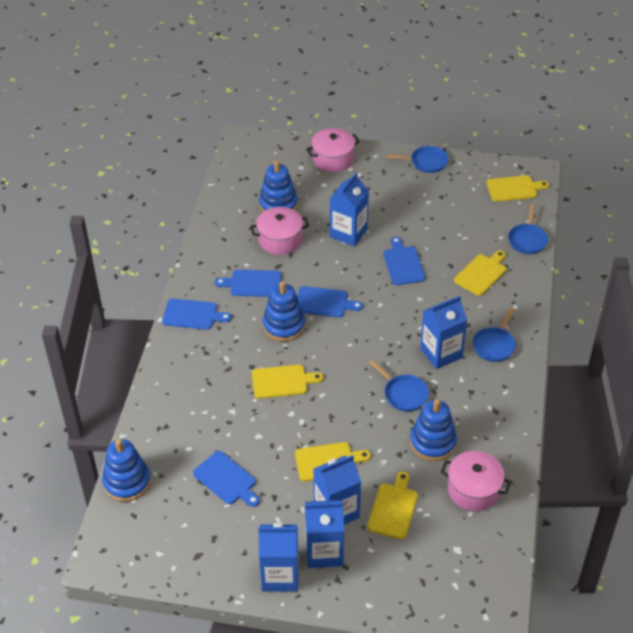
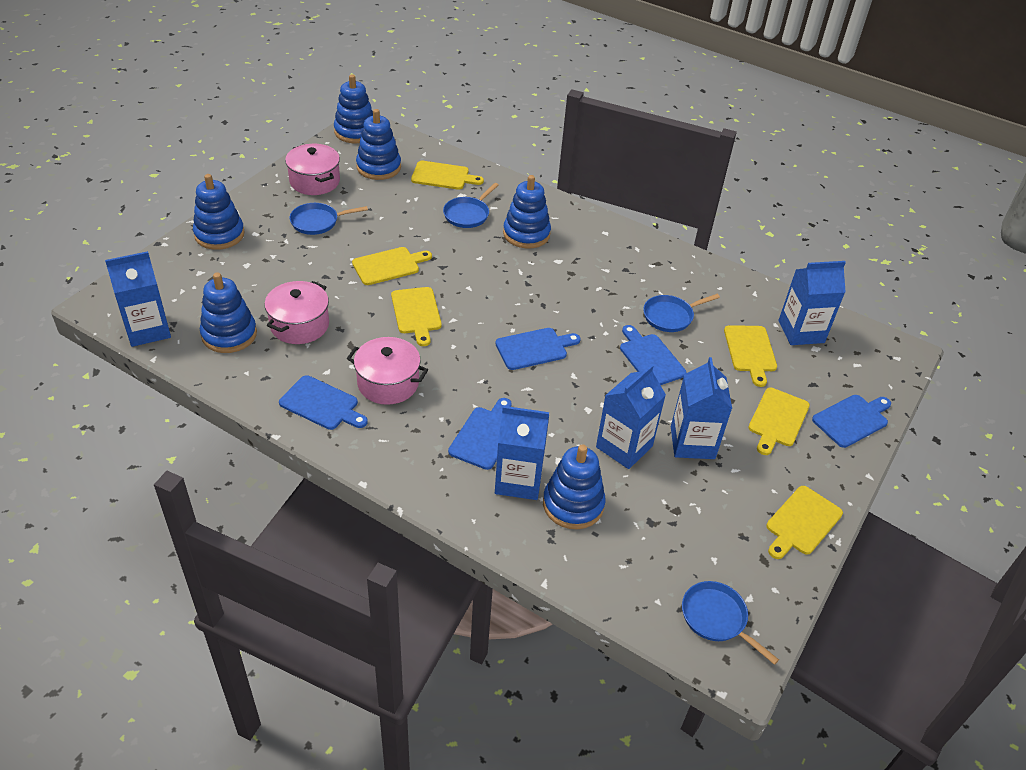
blue stacking toy: [102,439,151,502] [259,160,298,212] [263,281,306,341] [410,399,457,461] = 4 -> [193,174,245,250] [200,272,257,353] [334,74,373,143] [356,109,401,180] [503,175,551,249] [543,444,606,529] = 6
yellow cutting board: [252,365,323,399] [295,442,371,481] [367,472,418,539] [454,250,506,296] [486,175,549,202] = 5 -> [352,247,432,285] [391,287,442,346] [411,161,484,190] [724,325,777,387] [748,388,810,455] [766,486,843,559] = 6

